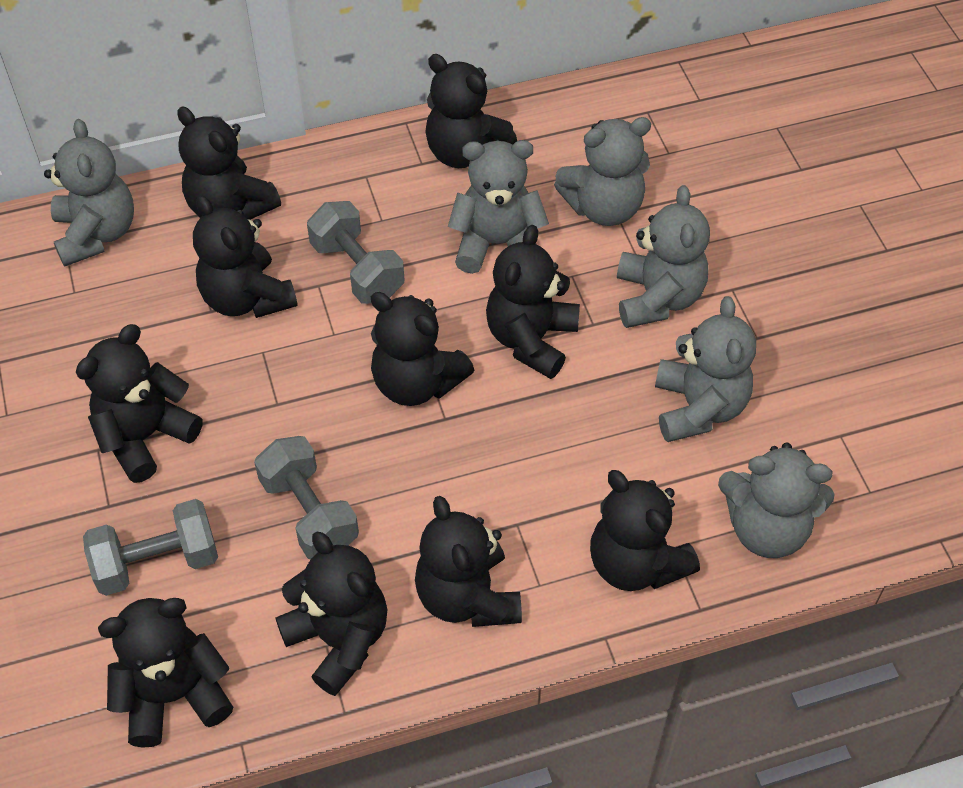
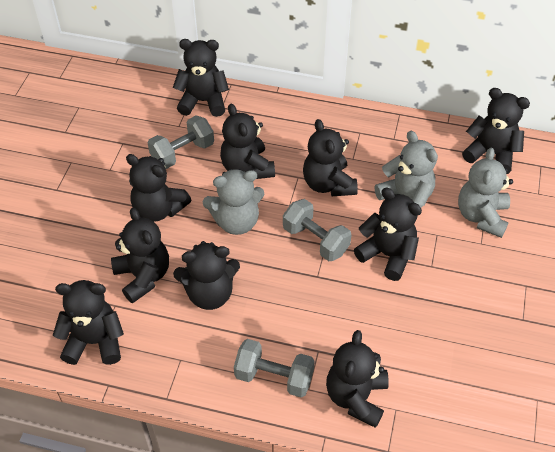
grey teddy bear: [44,119,134,267] [448,140,549,274] [554,117,651,226] [617,185,710,328] [655,296,756,442] [718,442,835,558] = 6 -> [203,169,264,235] [375,131,438,208] [458,148,513,238] = 3

